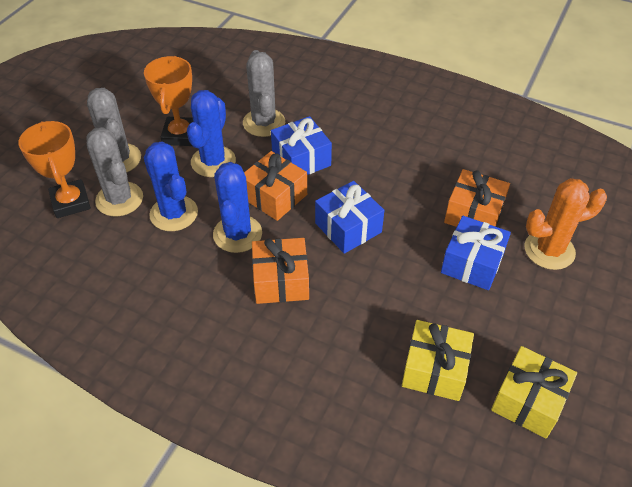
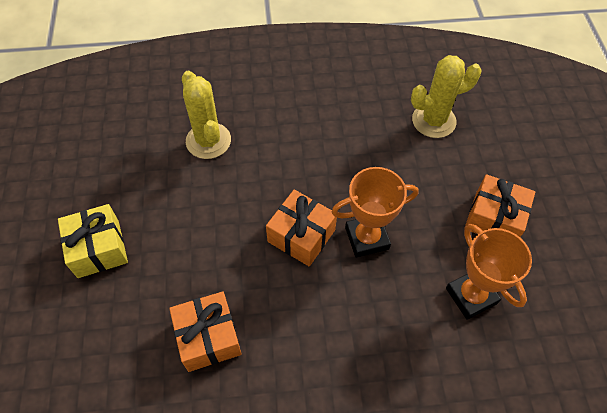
blue cactus: [144,141,198,231] [187,90,236,177] [213,162,262,253] = 3 -> none = 0
blue gift: [271,116,332,175] [315,181,384,254] [441,216,511,290] = 3 -> none = 0
grey cactus: [86,127,143,216] [87,88,141,172] [243,50,285,137] = 3 -> none = 0
orange cactus: [525,178,607,270] = 1 -> none = 0
yellow cactus: none = 0 -> [182,71,231,159] [411,55,482,138] = 2
yellow gift: [402,320,474,401] [491,346,577,438] = 2 -> [58,204,128,278] = 1

